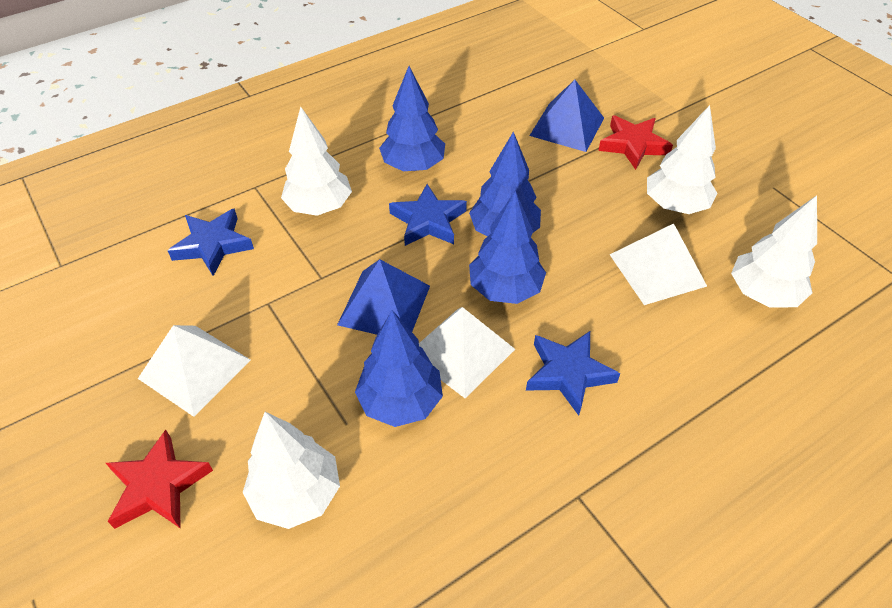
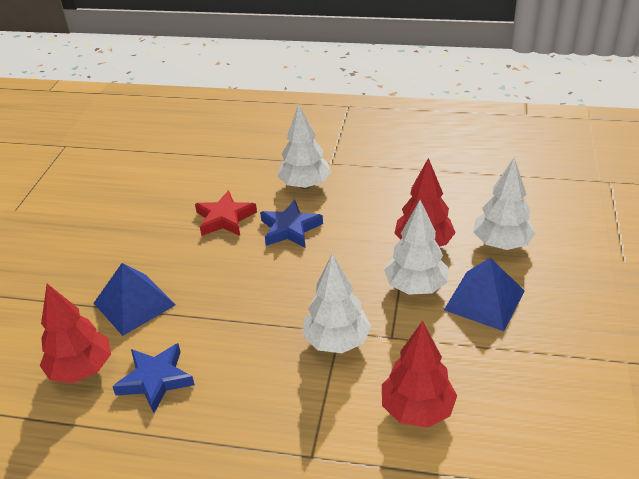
blue star: [168,208,254,276] [389,184,467,246] [526,331,620,416] = 3 -> [112,343,195,413] [260,200,323,248] = 2
blue tree: [355,310,443,427] [379,66,445,171] [469,132,541,237] [469,191,546,304] = 4 -> none = 0
red star: [106,430,213,529] [598,115,673,170] = 2 -> [195,190,257,236] = 1
red tree: none = 0 -> [40,284,111,383] [382,321,457,428] [395,158,456,247] = 3
white pyramid: [138,325,251,417] [419,307,515,398] [609,224,707,305] = 3 -> none = 0

